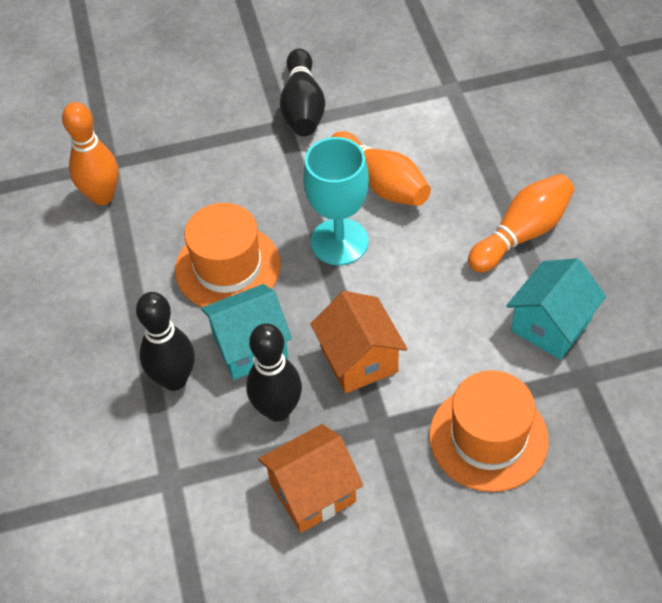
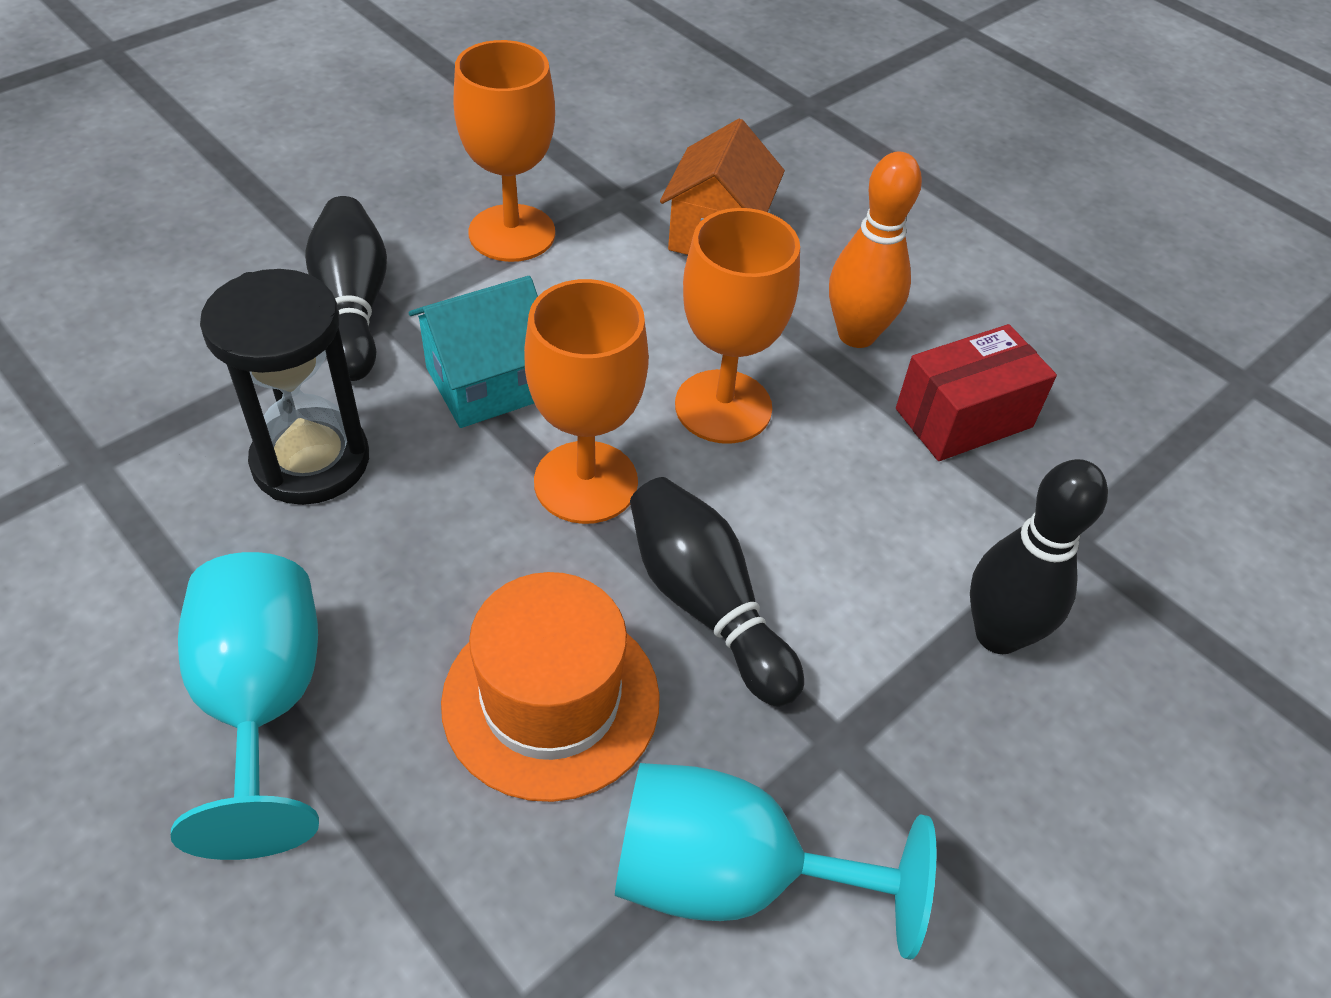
black hourglass: none = 0 -> [200,269,369,505] = 1
orange bowling pin: [62,102,119,205] [331,131,431,206] [468,174,575,273] = 3 -> [829,152,922,348] = 1
orange goblet: none = 0 -> [454,40,555,262] [524,279,649,524] [675,208,800,444] = 3
orange hat: [175,203,281,307] [429,370,549,492] = 2 -> [441,572,660,802] = 1
orange house: [258,424,363,533] [310,291,407,394] = 2 -> [660,119,785,255] = 1
red box: none = 0 -> [896,324,1057,461] = 1
turquoise goblet: [303,137,369,265] = 1 -> [171,552,319,860] [615,763,937,960] = 2
turquoise house: [201,284,292,380] [506,258,606,360] = 2 -> [409,276,538,428] = 1

